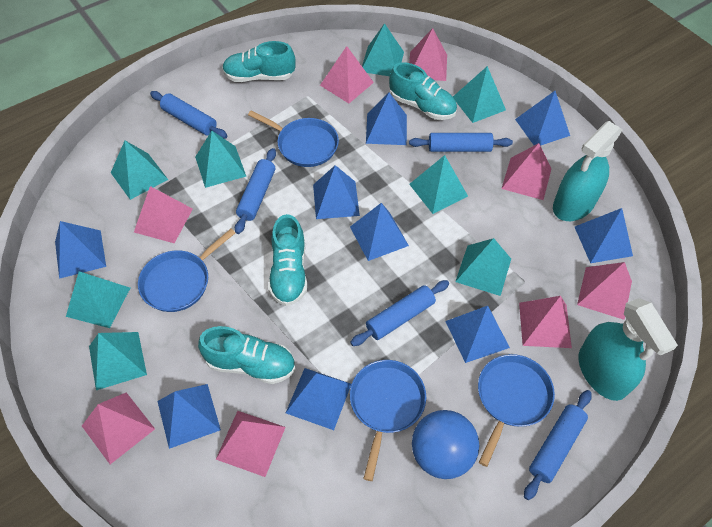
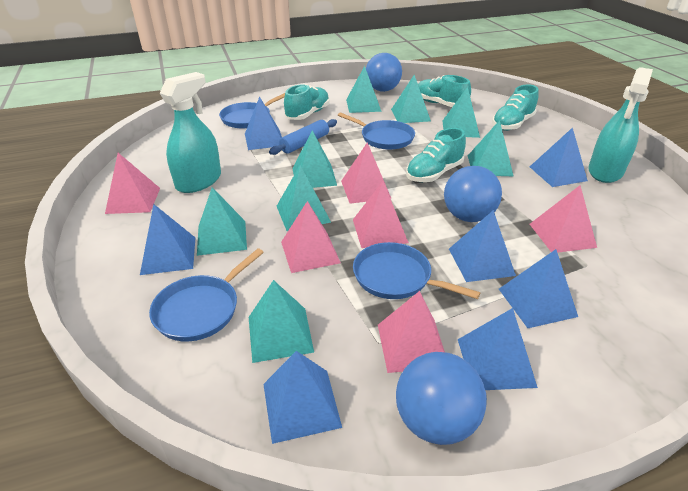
blue ball: [412,410,479,479] = 1 -> [366,53,402,92] [396,352,487,445] [444,166,502,222] = 3
blue pyramid: [55,221,106,279] [157,384,221,449] [286,368,351,430] [313,165,360,219] [350,203,409,261] [366,93,407,145] [445,306,510,363] [515,91,570,146] [575,208,633,263] = 9 -> [140,204,195,275] [245,96,282,150] [263,351,342,444] [449,210,516,282] [458,308,538,390] [499,249,578,328] [530,127,588,187] = 7
blue rolling pin: [150,91,227,139] [235,148,276,234] [350,280,449,346] [409,133,513,152] [524,390,592,500] = 5 -> [269,119,337,155] = 1
pink pyramid: [82,392,155,464] [134,186,193,243] [216,411,286,477] [320,46,374,103] [409,28,447,81] [501,143,551,200] [519,296,572,348] [577,262,632,320] = 8 -> [105,153,160,214] [281,201,341,273] [341,142,392,204] [353,181,409,248] [378,291,445,373] [530,185,597,253] = 6

